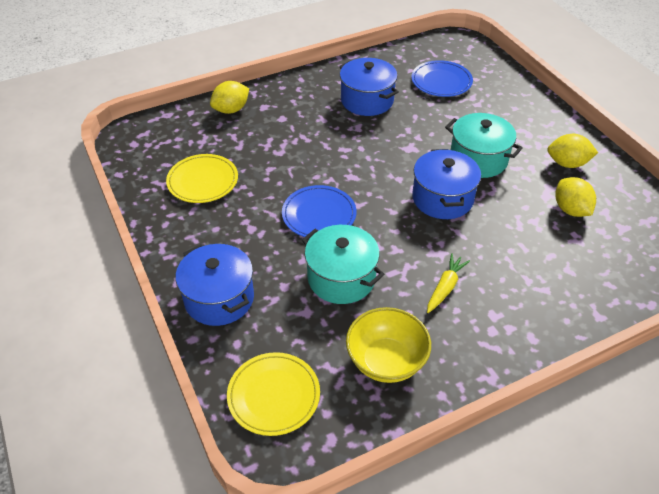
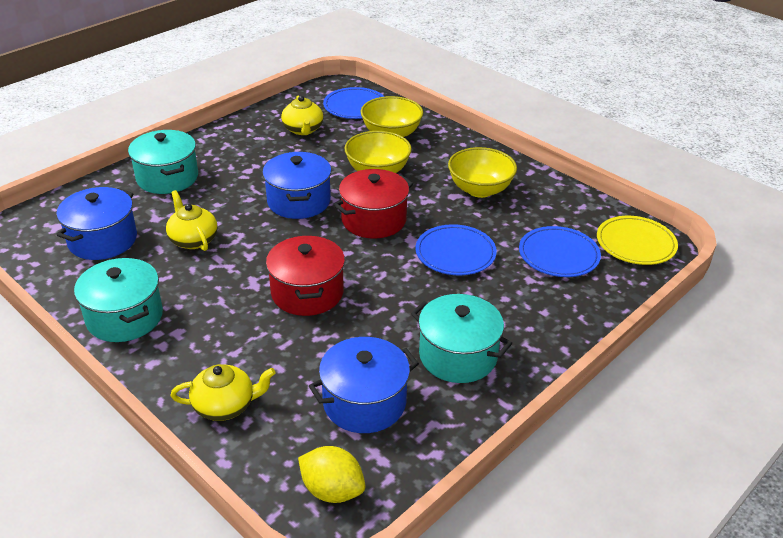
blue plate: [282,185,356,238] [411,60,473,97] = 2 -> [323,87,385,119] [416,224,497,275] [519,226,601,277] = 3
red pot: none = 0 -> [266,235,345,316] [333,169,413,239] = 2
turquoise pot: [302,225,384,304] [445,113,523,178] = 2 -> [74,258,163,342] [128,130,198,194] [411,294,512,383] = 3
yellow bowl: [346,307,431,383] = 1 -> [344,131,412,173] [361,96,423,137] [448,147,517,198] = 3
yellow carrot: [427,253,470,313] = 1 -> none = 0
yellow lemon: [210,81,249,114] [547,134,598,168] [555,177,596,217] = 3 -> [298,446,366,503] = 1
yellow plate: [166,154,238,203] [227,352,320,436] = 2 -> [597,216,678,265] = 1
yellow teapot: none = 0 -> [166,190,218,251] [171,364,276,421] [281,96,323,135] = 3

